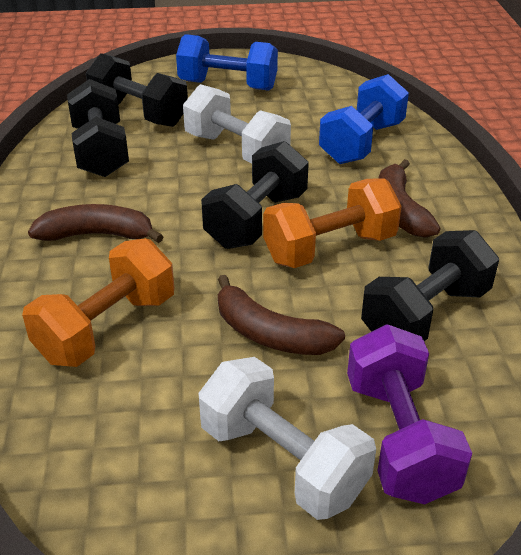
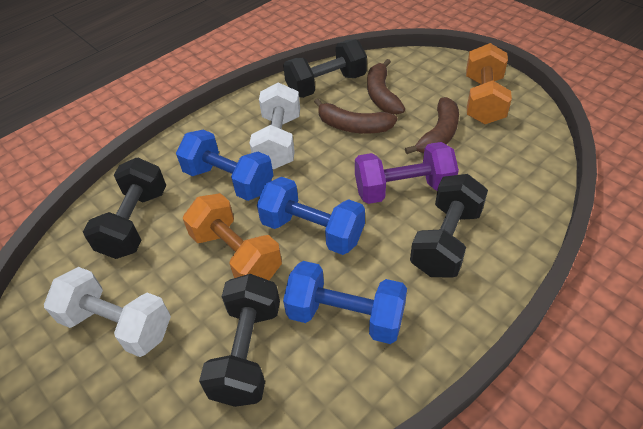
blue dumbbell: [176,34,278,91] [319,74,409,164] = 2 -> [176,130,274,201] [257,177,365,255] [283,261,407,344] = 3

